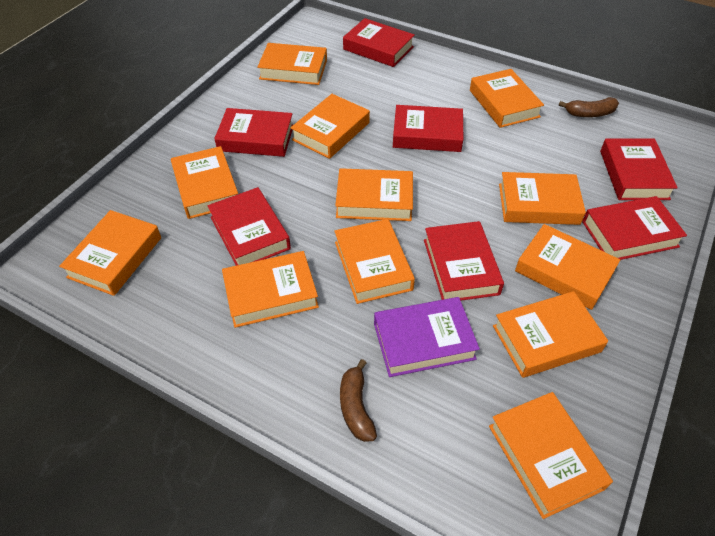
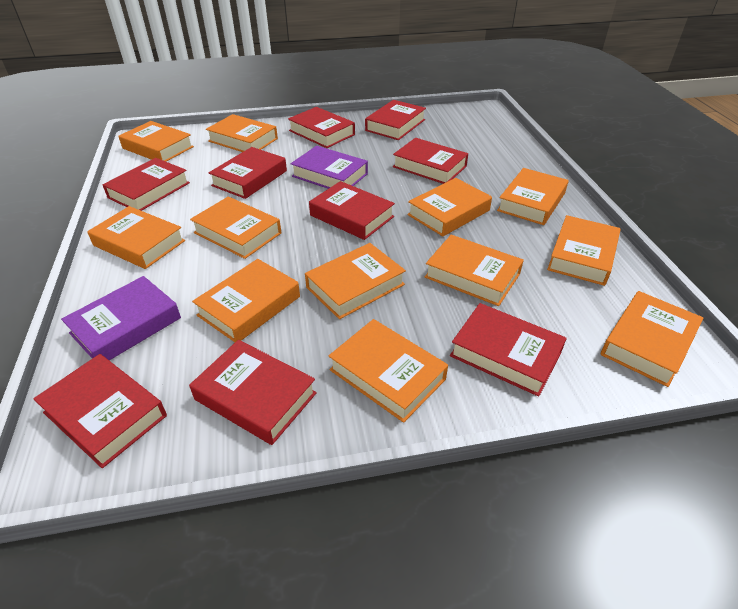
brown banana: [340,359,377,442] [559,97,619,117] = 2 -> none = 0
purple book: [374,297,480,377] = 1 -> [61,276,181,360] [291,146,368,189] = 2
red book: [207,187,291,266] [214,108,293,157] [343,18,415,67] [393,105,463,152] [424,221,504,301] [582,196,687,260] [600,138,678,200] = 7 -> [33,354,167,468] [103,158,190,211] [189,340,317,445] [208,147,287,199] [288,107,355,148] [309,181,395,240] [365,100,426,140] [393,138,468,184] [450,303,567,397] = 9

